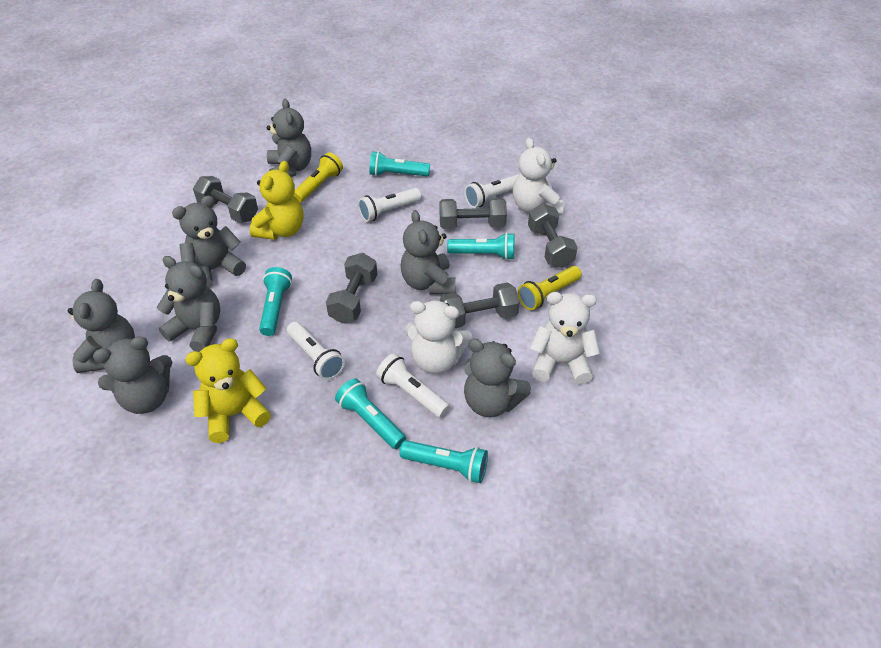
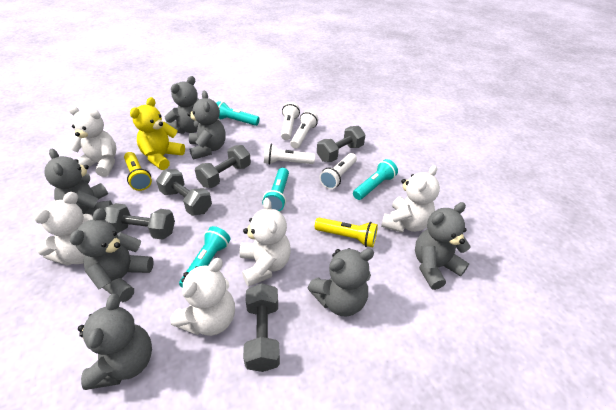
turquoise flashlight: [259,267,292,336] [335,378,406,449] [369,151,430,176] [400,440,488,483] [447,232,515,260] = 5 -> [179,226,230,288] [216,101,260,126] [262,168,289,211] [353,159,398,200] = 4
white teddy bear: [405,301,472,374] [513,138,564,215] [530,292,600,384] = 3 -> [34,192,93,266] [68,106,116,177] [170,258,235,336] [240,198,291,287] [381,165,440,233] = 5
yellow teddy bear: [185,338,271,443] [250,161,303,240] = 2 -> [130,97,185,170] = 1

